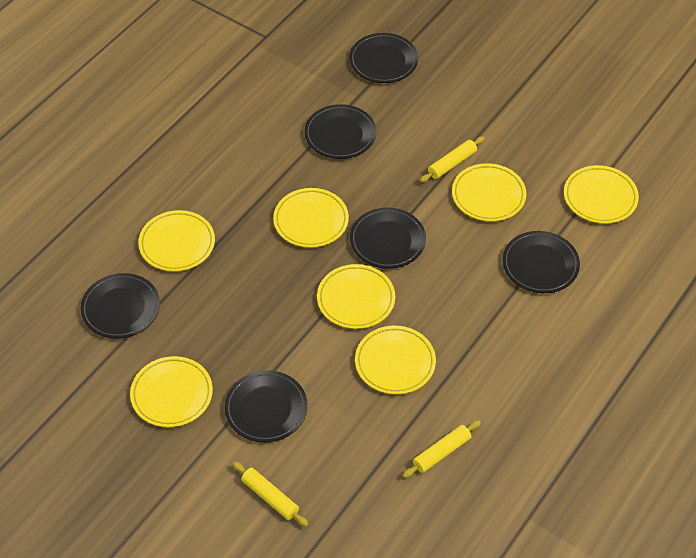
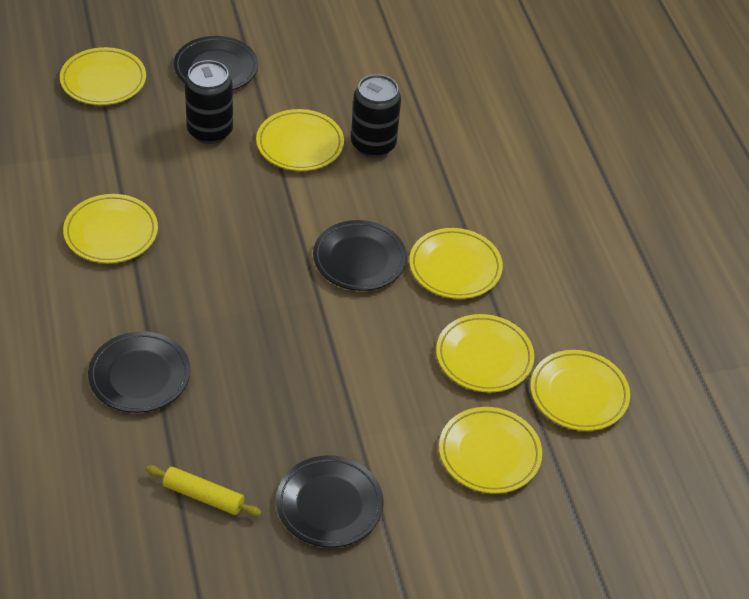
black can: none = 0 -> [185,60,233,144] [351,74,401,158] = 2
black plate: [81,273,160,339] [225,370,308,443] [304,104,376,159] [349,33,418,83] [350,208,426,269] [502,231,580,293] = 6 -> [88,331,191,413] [174,36,258,90] [276,455,383,547] [313,220,407,291] = 4
yellow rolling pin: [233,462,308,527] [403,420,481,478] [420,137,485,182] = 3 -> [146,465,262,516] = 1

